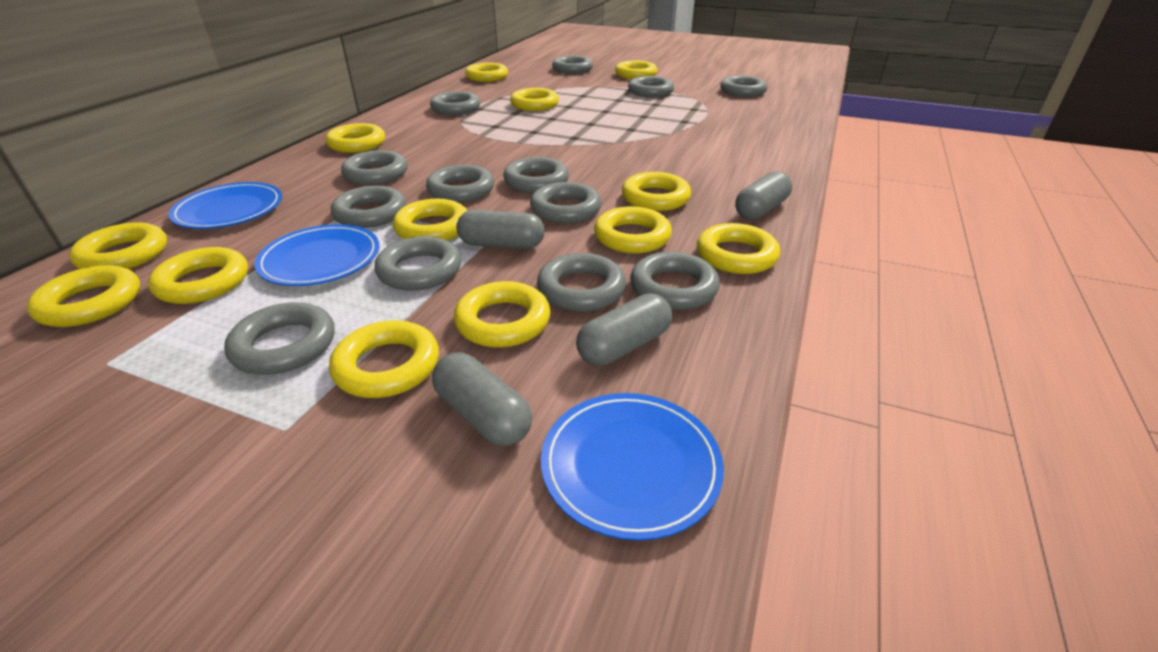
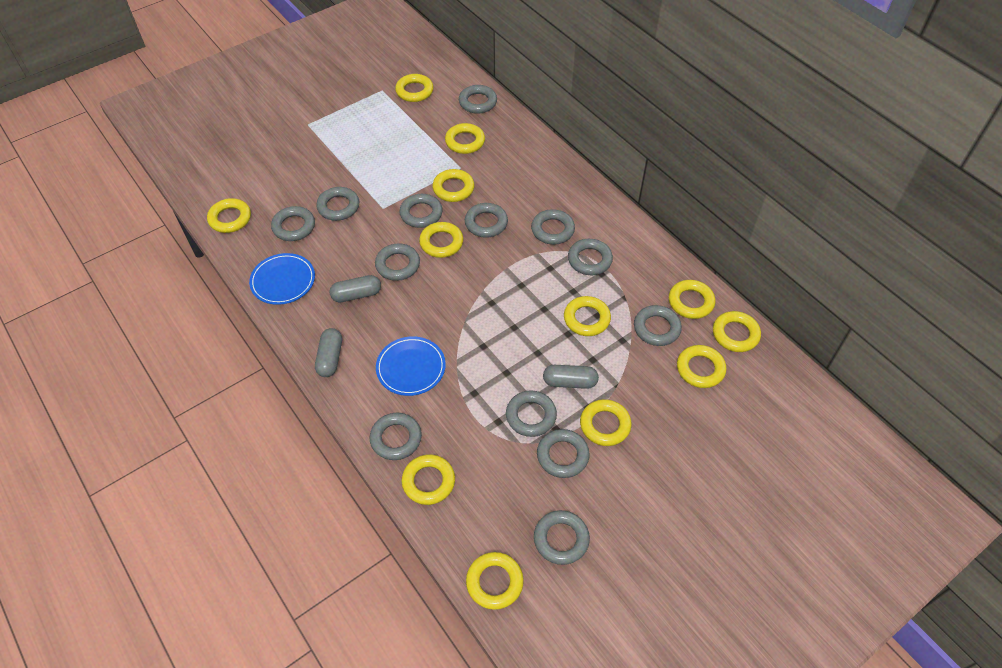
blue plate: [169,182,282,229] [254,224,379,286] [541,393,724,541] = 3 -> [249,253,315,305] [376,336,446,396] = 2
grey capsule: [432,352,532,446] [456,210,545,249] [576,293,672,366] [735,171,792,220] = 4 -> [315,328,342,377] [329,275,381,303] [543,365,599,389] = 3
yellow ring: [27,265,140,327] [69,222,167,269] [148,247,248,304] [325,123,385,153] [329,320,439,398] [393,199,468,241] [454,281,551,348] [465,62,508,82] [510,88,559,111] [594,206,672,254] [615,60,657,79] [622,172,691,211] [697,223,780,274] = 13 -> [207,198,251,233] [395,74,434,102] [402,454,455,505] [419,222,464,258] [432,169,475,202] [445,123,485,154] [466,552,524,610] [564,296,611,336] [580,399,632,446] [669,280,715,319] [677,345,727,388] [713,311,761,352] = 12

